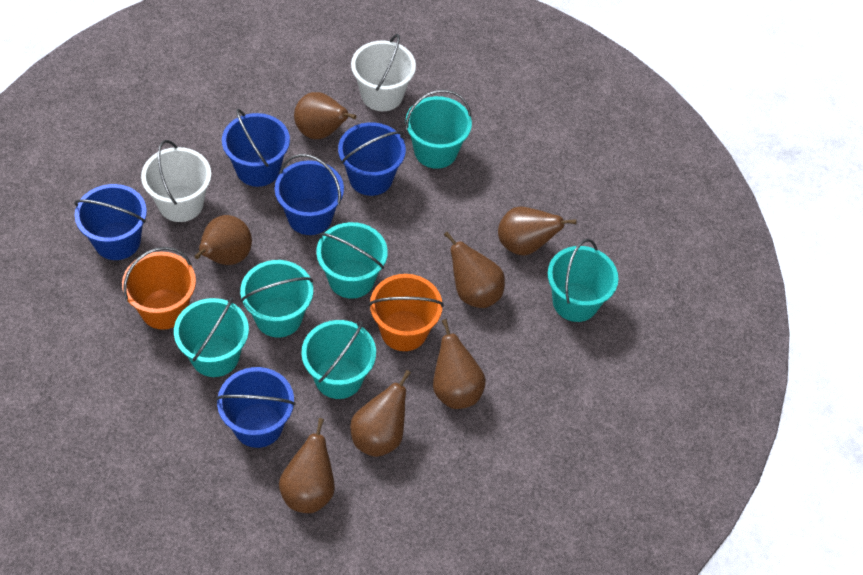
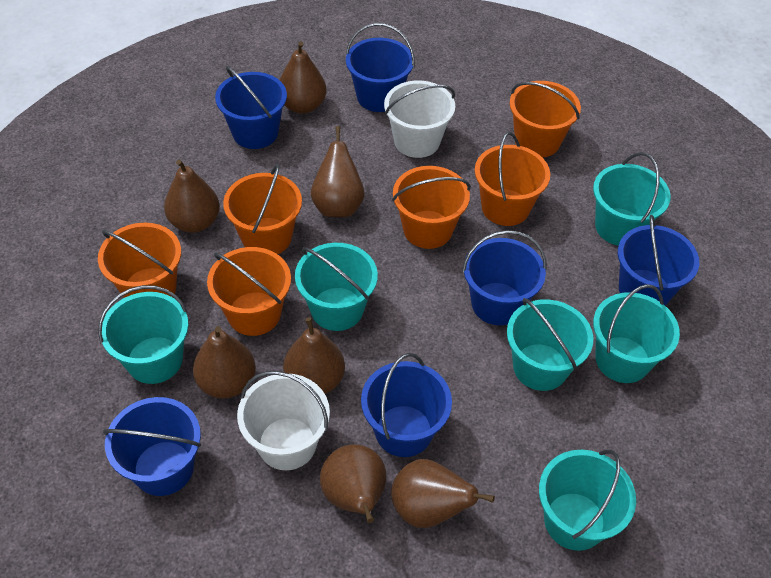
blue bucket: [74,184,147,260] [216,367,296,448] [222,109,290,187] [274,154,344,235] [338,122,406,196] = 5 -> [103,397,201,496] [215,66,287,149] [346,23,415,112] [361,353,452,457] [462,230,547,325] [618,215,699,305] = 6
orange bucket: [122,247,196,330] [369,274,444,351] = 2 -> [98,223,181,298] [207,247,291,336] [223,163,302,254] [392,166,471,249] [475,132,550,226] [510,81,581,158] = 6

